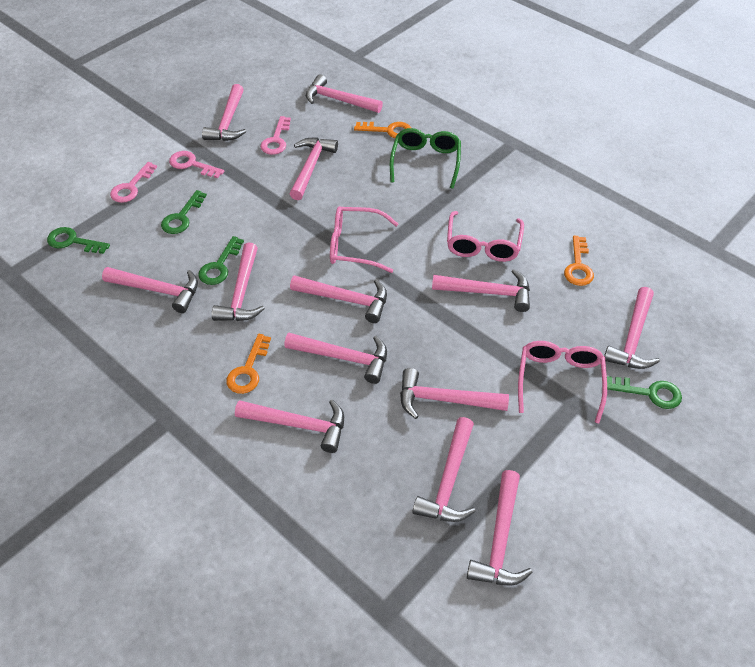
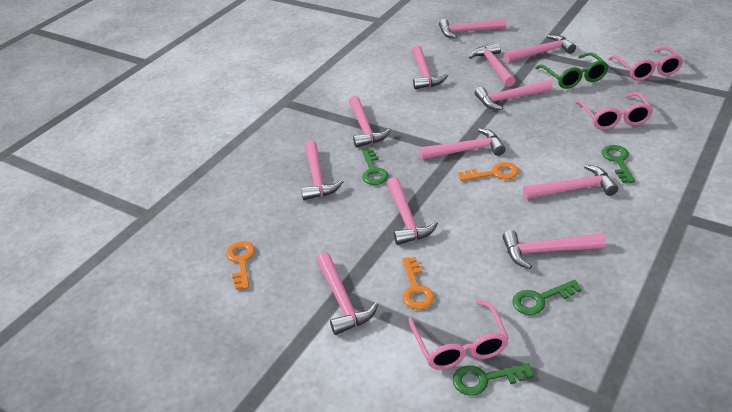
pink hammer: [102,267,198,313] [202,84,246,141] [212,243,265,321] [235,400,344,453] [284,333,387,384] [290,138,338,200] [290,275,387,323] [306,74,383,113] [400,368,509,419] [413,417,476,522] [432,269,530,312] [467,470,533,585] [604,287,660,369] = 13 -> [301,141,343,200] [316,253,378,335] [349,96,391,148] [387,177,438,245] [412,46,448,89] [419,128,506,159] [439,18,507,39] [469,43,516,87] [475,80,553,110] [502,230,606,269] [504,35,576,62] [523,165,618,199] = 12
pink key: [110,162,157,203] [169,151,224,178] [260,116,291,155] = 3 -> none = 0

